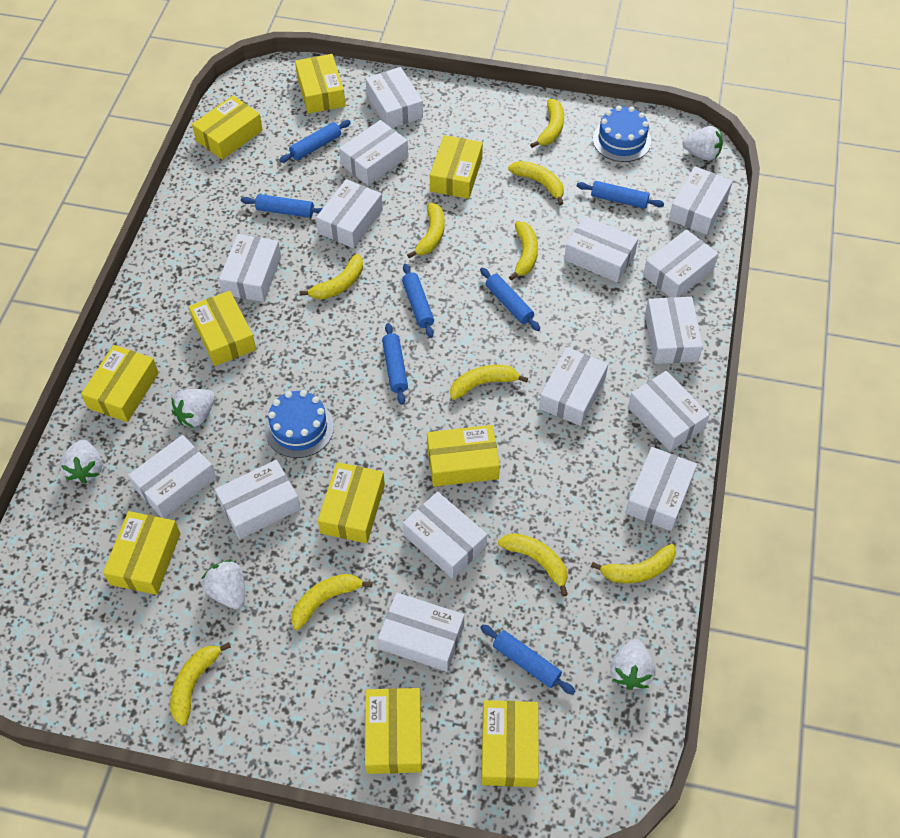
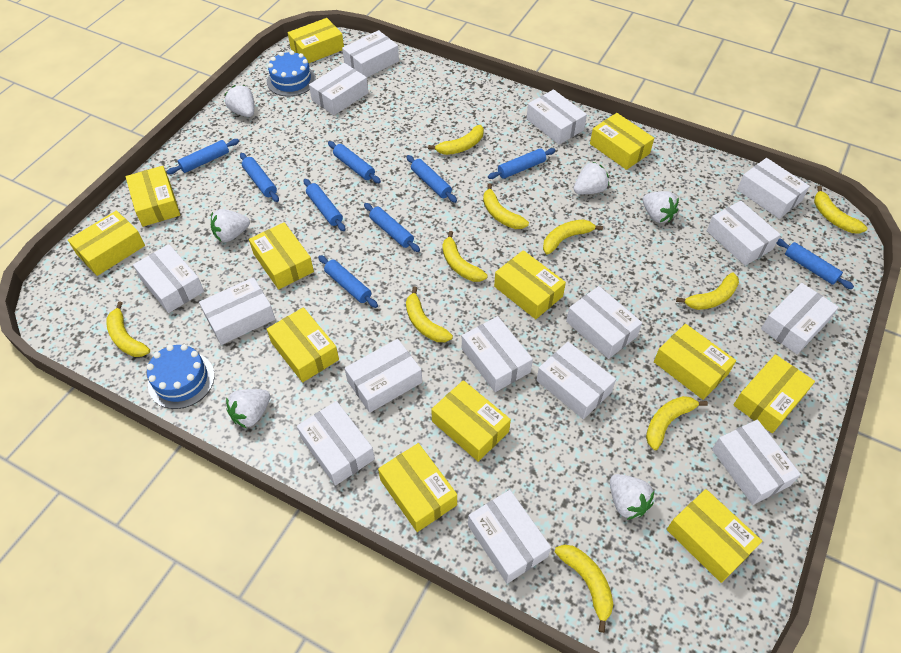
blue rolling pin: [241,194,323,218] [279,120,351,163] [382,323,408,405] [402,264,434,338] [480,268,540,331] [480,624,575,694] [577,181,664,209] = 7 -> [167,139,239,174] [240,153,279,202] [304,179,345,231] [318,255,378,308] [328,141,381,183] [364,203,420,252] [406,155,457,203] [488,148,556,179] [776,239,854,289] = 9
white strawberry: [60,439,102,484] [172,389,215,428] [202,560,245,609] [610,639,655,690] [682,126,723,160] = 5 -> [211,209,250,242] [224,85,254,117] [226,389,270,428] [574,162,609,194] [610,474,654,520] [643,191,679,223] = 6
yellow box: [81,345,159,422] [103,511,181,595] [189,291,256,366] [192,95,263,160] [295,54,346,114] [318,462,385,543] [365,688,422,774] [427,425,500,487] [430,135,483,199] [481,700,539,787] = 10 -> [68,210,145,276] [126,166,180,227] [249,222,314,289] [267,307,339,382] [288,18,344,63] [378,443,457,532] [431,380,511,462] [494,250,566,319] [590,113,654,170] [654,324,736,400] [667,489,762,583] [734,354,815,433] = 12

